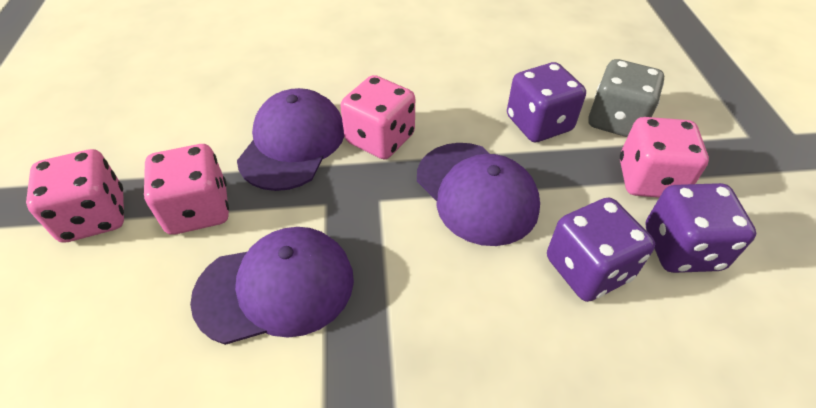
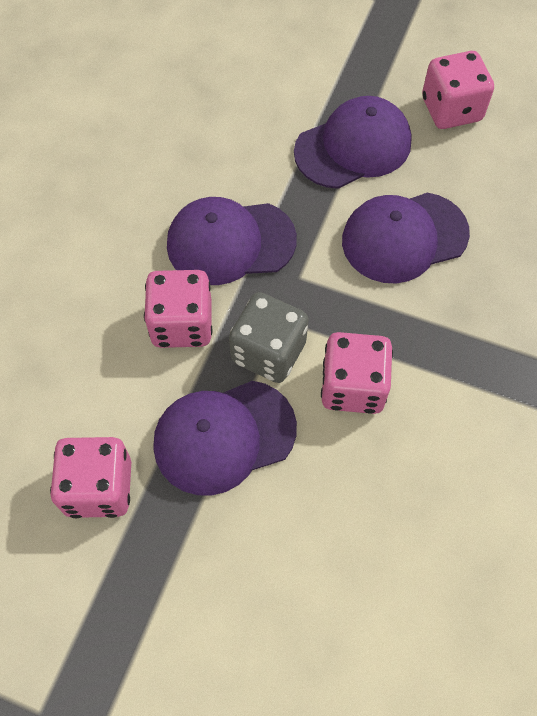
purple cap: [190,227,354,345] [237,88,344,191] [417,143,540,246] = 3 -> [153,381,297,496] [167,197,297,285] [294,96,412,189] [342,193,470,283] = 4
purple dice: [507,62,586,142] [547,197,655,302] [646,183,756,273] = 3 -> none = 0

